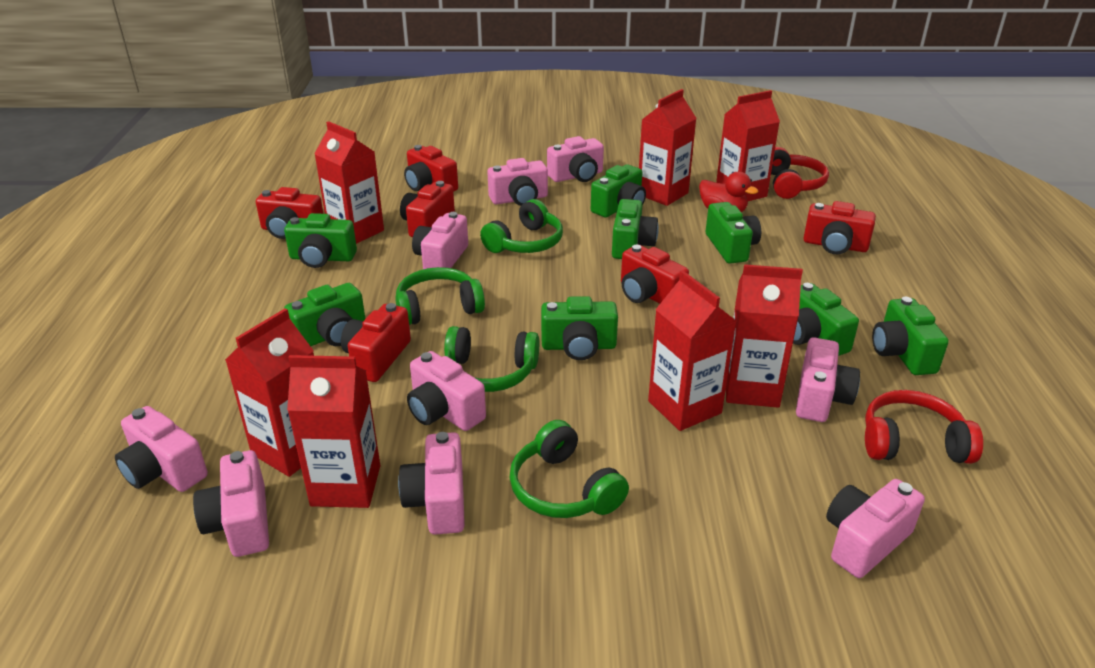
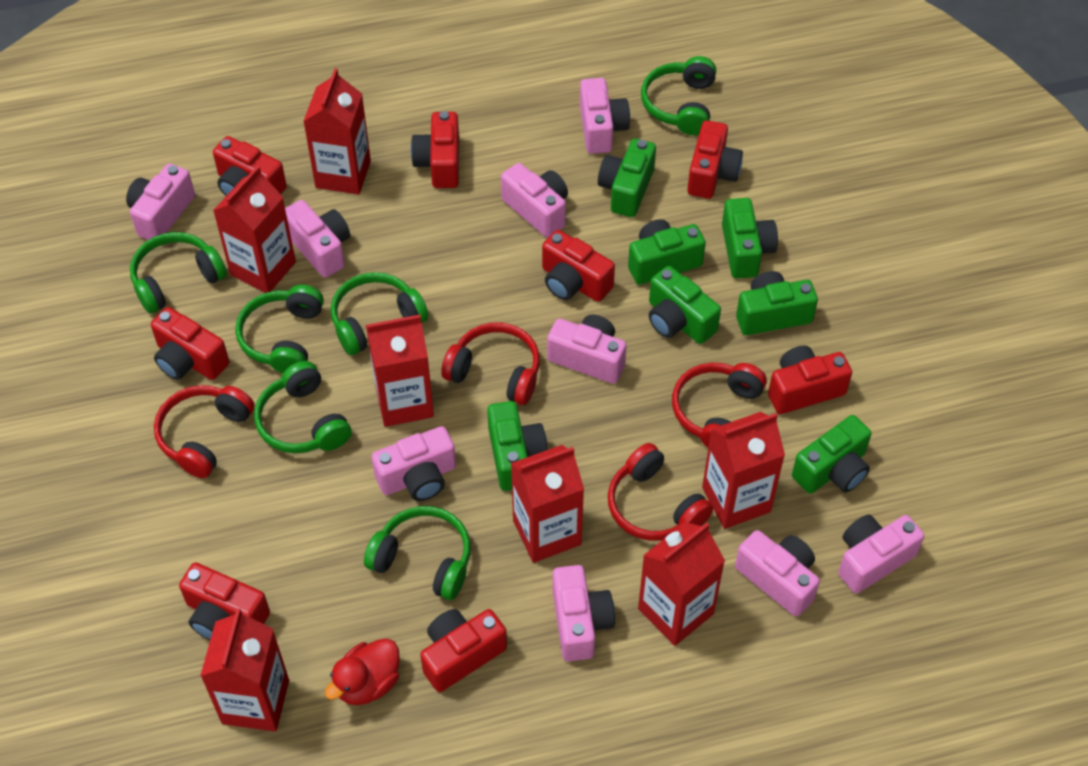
green camera: [284,213,357,268] [284,283,365,346] [541,296,618,360] [591,164,646,217] [612,199,659,259] [706,202,761,263] [793,283,859,356] [872,297,949,375] = 8 -> [487,401,547,491] [598,138,656,217] [628,219,706,285] [649,266,721,344] [722,198,778,278] [736,271,818,335] [792,415,871,494] = 7
green headphones: [395,267,485,325] [444,326,539,392] [480,199,563,253] [509,420,629,518] = 4 -> [130,232,227,314] [235,285,324,373] [254,361,352,453] [331,272,428,355] [364,506,471,600] [641,56,716,135] = 6
red camera: [256,187,324,239] [341,303,411,382] [400,181,455,237] [404,145,458,192] [621,245,689,304] [803,201,876,254] = 6 -> [151,307,229,380] [179,562,270,640] [213,136,287,196] [411,111,459,188] [420,609,507,692] [542,230,615,302] [687,120,743,199] [768,345,852,414] = 8
red headphones: [771,147,829,199] [865,390,983,464] = 2 -> [154,385,255,478] [441,323,540,405] [608,443,713,541] [672,363,767,448] = 4

